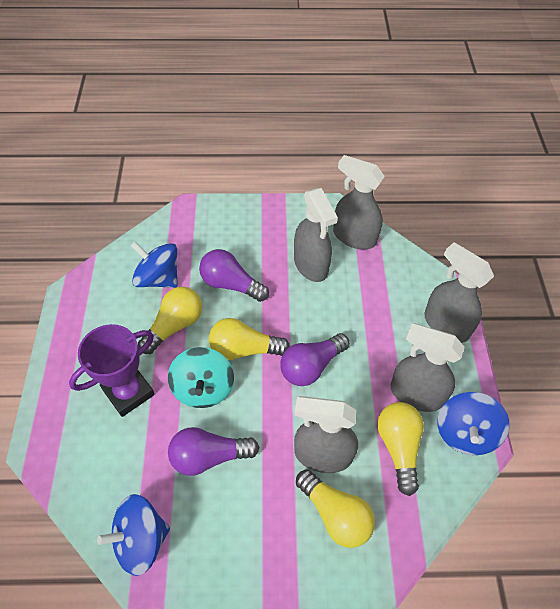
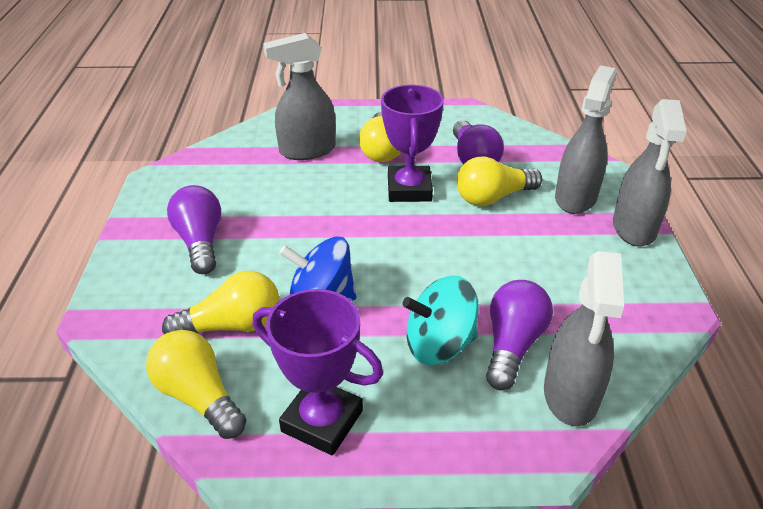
blue spinning top: [97,494,170,576] [131,242,178,288] [438,392,510,455] = 3 -> [280,236,357,301] = 1
grey spray bottle: [294,188,338,282] [294,396,358,473] [333,155,385,249] [390,323,464,412] [424,242,494,343] = 5 -> [263,33,336,160] [544,251,624,426] [555,65,617,214] [613,99,687,246] = 4
purple trophy: [69,324,155,417] = 1 -> [253,289,383,455] [381,85,444,202] = 2

